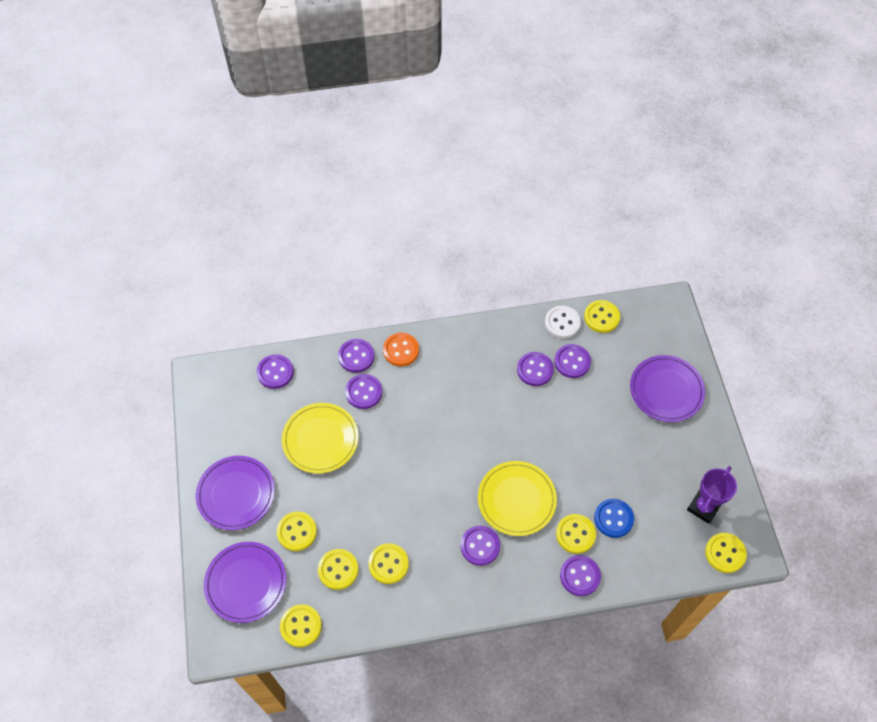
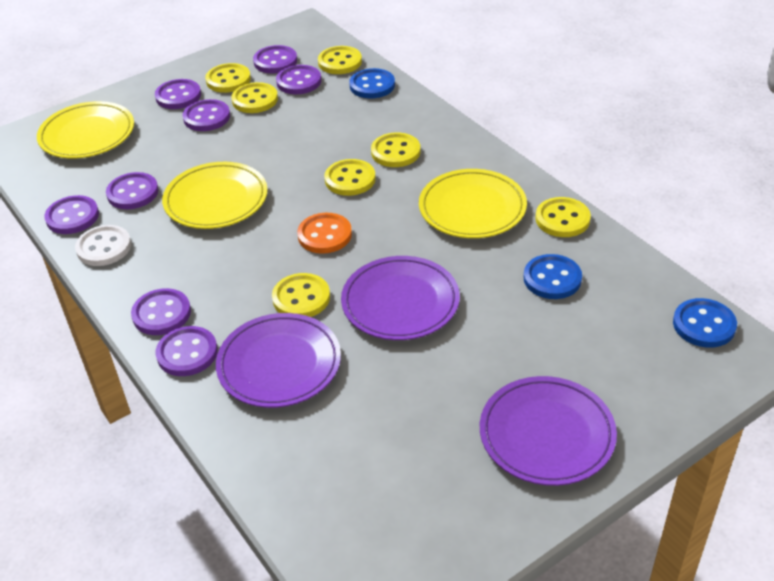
blue button: [594,499,634,538] = 1 -> [349,68,395,98] [524,254,582,299] [673,298,737,348] = 3
purple button: [257,354,294,389] [338,339,374,373] [345,374,382,409] [460,526,500,566] [517,352,554,386] [554,344,591,378] [560,555,601,596] = 7 -> [44,195,99,234] [106,172,159,209] [131,288,191,335] [155,79,201,109] [156,326,218,376] [183,99,230,131] [253,45,297,74] [276,65,321,94] = 8
purple trophy: [687,466,737,524] = 1 -> none = 0
yellow plate: [282,403,359,473] [478,461,557,536] = 2 -> [37,101,134,159] [162,162,268,229] [419,169,527,238] = 3

